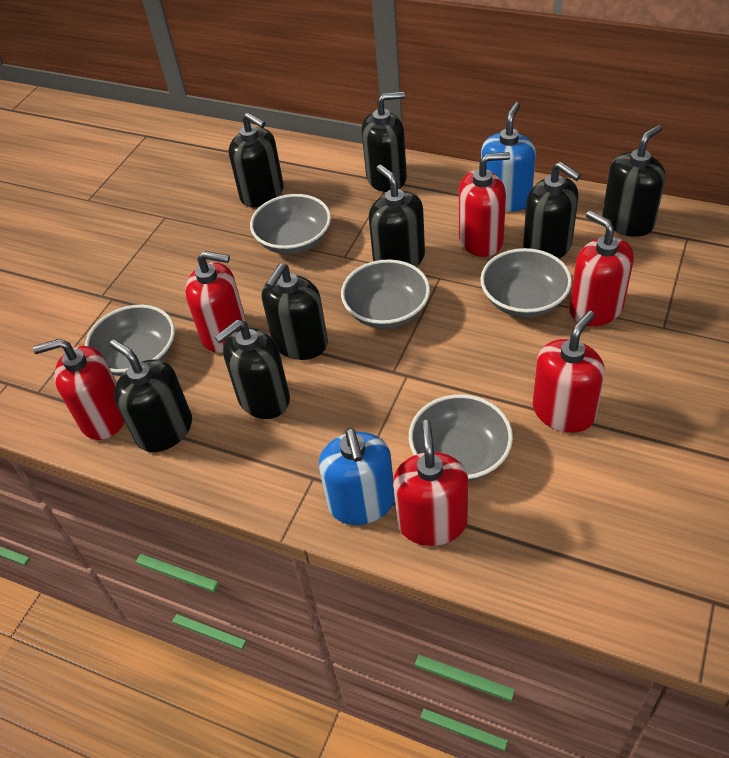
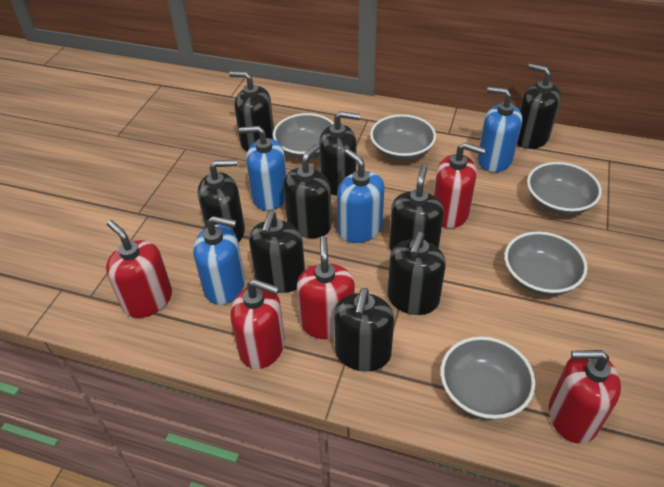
black soap dispenser: [110,339,192,452] [215,320,290,419] [229,112,284,207] [262,264,328,360] [362,91,407,192] [369,165,425,267] [523,162,581,259] [602,125,666,237] = 8 -> [198,160,245,242] [229,71,274,152] [249,211,305,293] [283,144,332,238] [319,111,360,195] [334,288,394,371] [387,232,446,315] [389,165,444,251] [517,63,561,149] = 9
blue soap dispenser: [319,428,395,525] [481,102,536,212] = 2 -> [193,216,245,305] [239,126,287,211] [337,149,384,243] [477,87,522,172] = 4
red soap dispenser: [33,339,125,440] [185,251,246,353] [393,420,468,546] [459,152,510,257] [532,311,605,433] [569,210,634,326] = 6 -> [106,220,172,318] [230,279,285,369] [297,236,355,339] [433,143,486,228] [549,350,621,444] = 5

